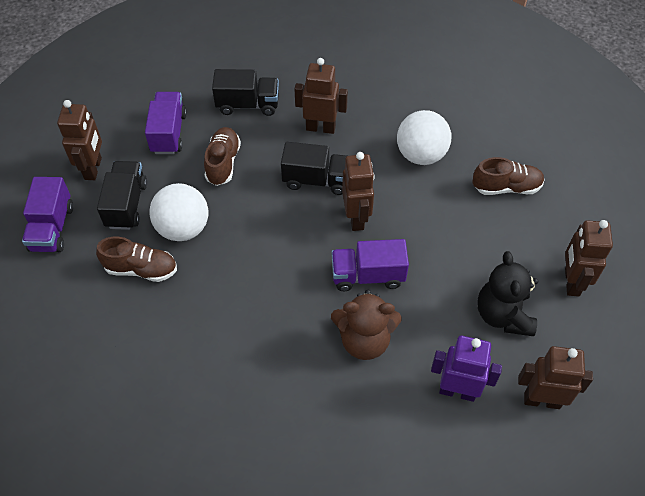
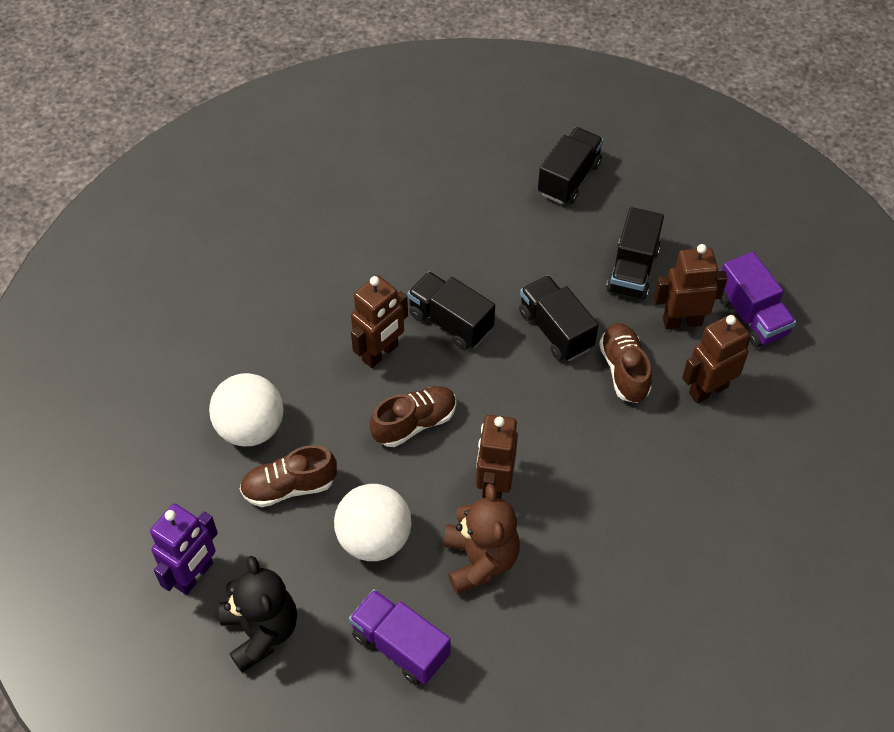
black truck: [97,161,147,230] [212,69,279,116] [281,142,347,195] = 3 -> [407,272,495,350] [519,275,598,361] [538,127,603,204] [606,207,664,300] = 4
brown robot: [57,100,102,180] [294,58,348,134] [342,152,375,231] [518,346,593,409] [565,220,613,297] = 5 -> [351,275,408,368] [476,415,518,499] [654,244,727,329] [682,314,751,403] = 4
purple truck: [22,177,73,252] [145,92,187,154] [331,239,409,291] = 3 -> [349,589,451,685] [719,252,796,347] = 2

